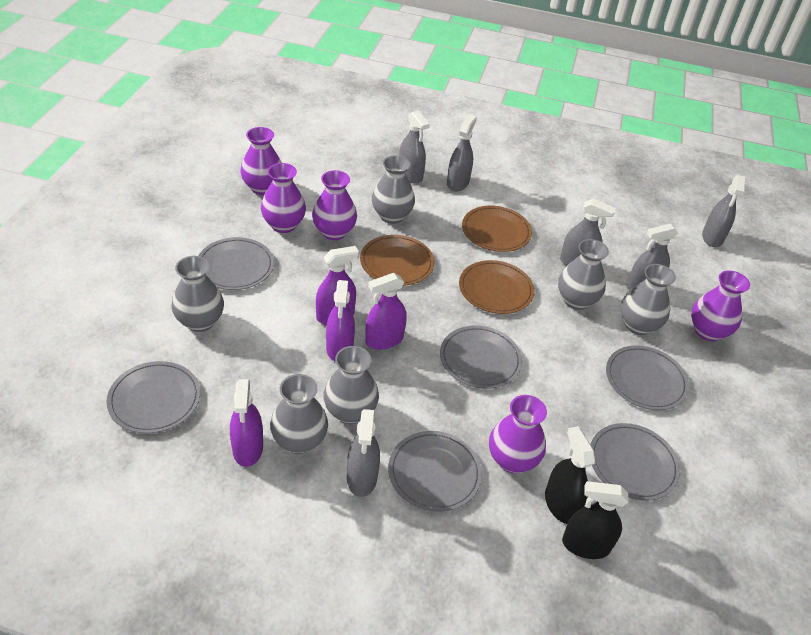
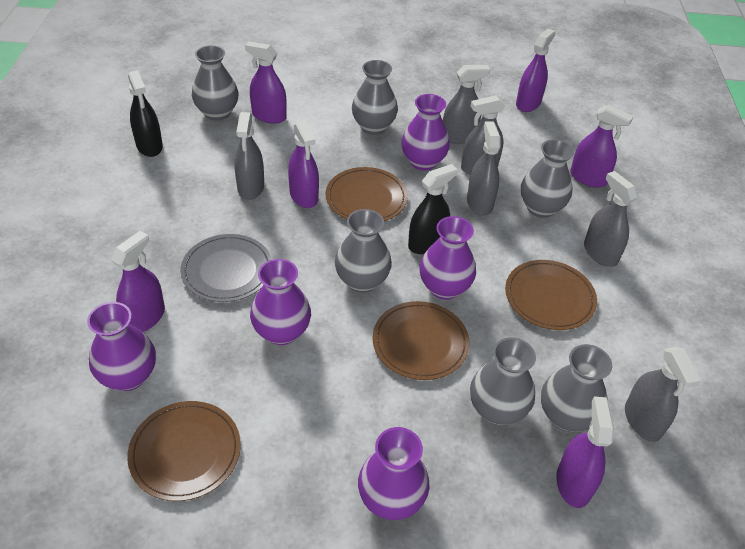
brown plate: [360,235,434,286] [459,260,535,314] [462,206,532,252] = 3 -> [127,401,241,501] [326,167,408,221] [372,301,470,380] [505,260,597,330] = 4
grey plate: [106,361,200,434] [198,237,274,290] [388,431,482,512] [440,325,522,389] [590,423,680,501] [606,345,689,410] = 6 -> [180,234,272,302] = 1
purple spray bottle: [230,379,263,467] [316,246,359,325] [326,280,355,361] [365,273,407,350] = 4 -> [111,231,165,332] [245,41,287,124] [288,120,319,208] [516,28,555,112] [556,396,614,508] [570,105,633,187] = 6

